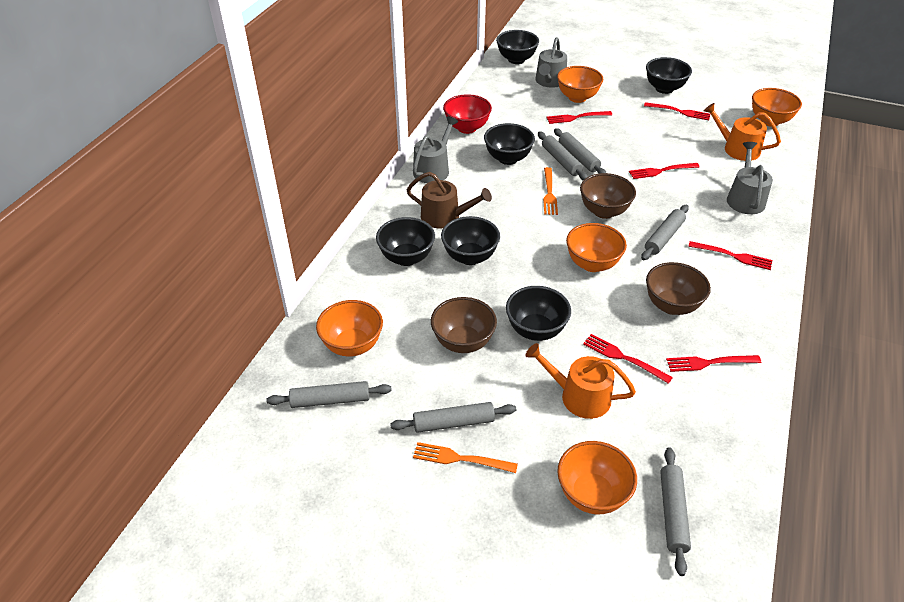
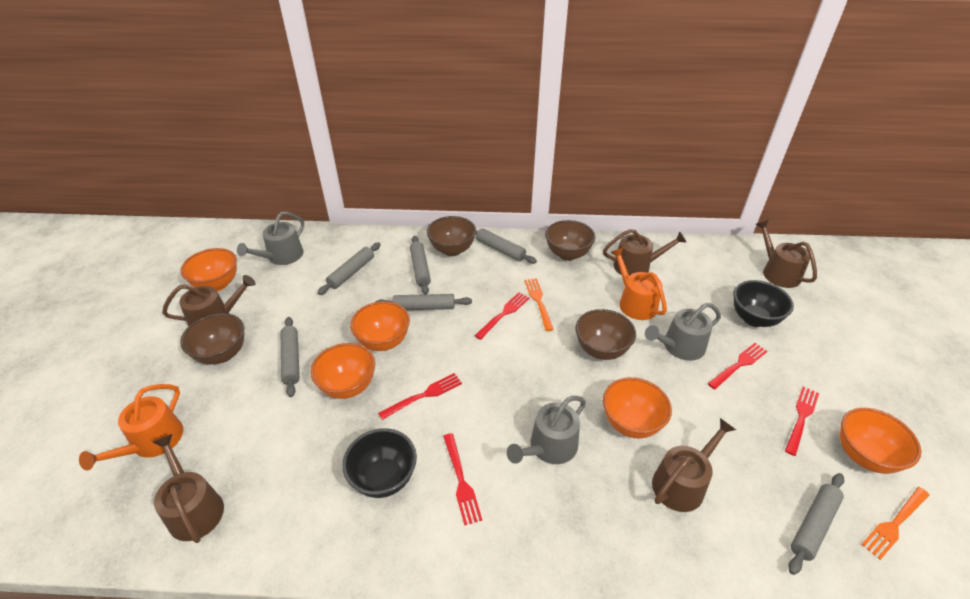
black bowl: [376,217,435,266] [441,216,500,265] [484,123,535,165] [496,30,539,64] [506,286,571,341] [646,57,692,94] = 6 -> [342,428,417,498] [734,280,794,327] = 2
brown bowl: [431,297,497,353] [580,173,636,219] [646,262,711,315] = 3 -> [180,313,245,365] [427,216,476,256] [545,220,595,261] [576,309,636,360] = 4
brown watering can: [407,172,492,228] = 1 -> [152,434,224,543] [162,275,256,327] [603,229,687,276] [652,418,736,512] [756,220,817,288] = 5
red bowl: [443,94,492,134] = 1 -> none = 0
red fork: [546,111,612,124] [583,334,673,384] [629,163,700,179] [644,102,710,120] [666,355,761,372] [688,241,772,270] = 6 -> [378,373,462,420] [443,433,482,525] [475,292,529,340] [707,343,767,389] [785,386,819,456] = 5

